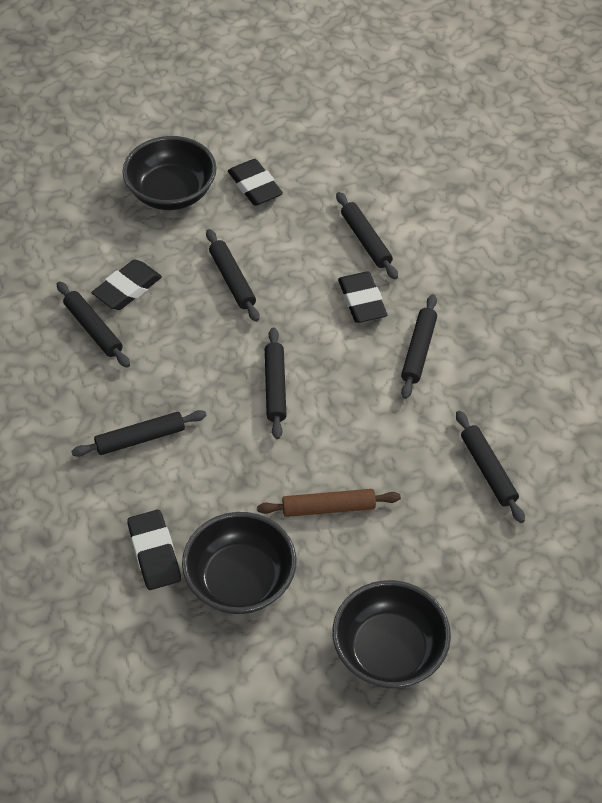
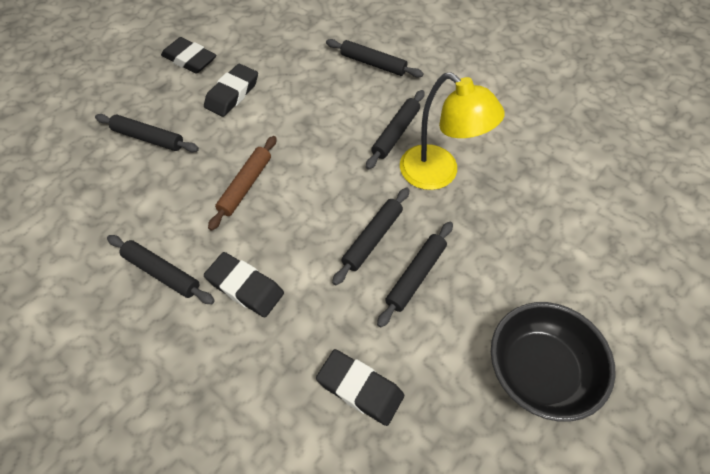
black bowl: [122,136,217,210] [182,512,297,614] [332,580,451,688] = 3 -> [491,302,616,422] = 1
black rolling pin: [57,281,130,368] [72,410,207,457] [206,229,259,322] [265,327,287,439] [336,192,398,279] [401,294,437,399] [456,411,525,523] = 7 -> [95,114,199,152] [107,235,215,304] [326,39,423,78] [332,188,410,285] [366,90,425,169] [377,222,453,328] = 6
yellow lamp: none = 0 -> [400,72,505,190] = 1

